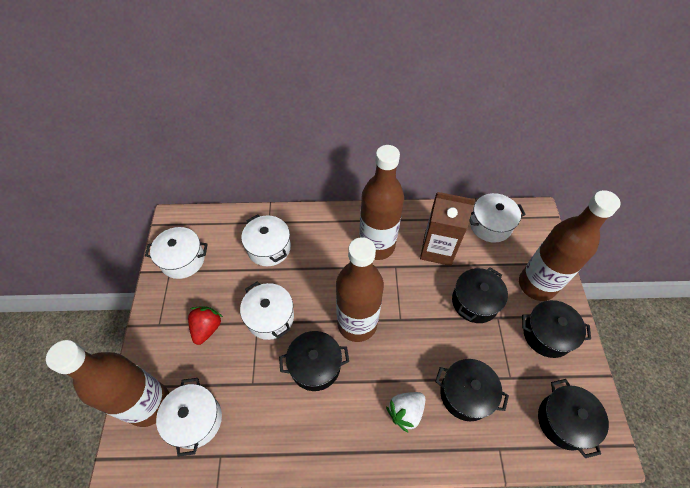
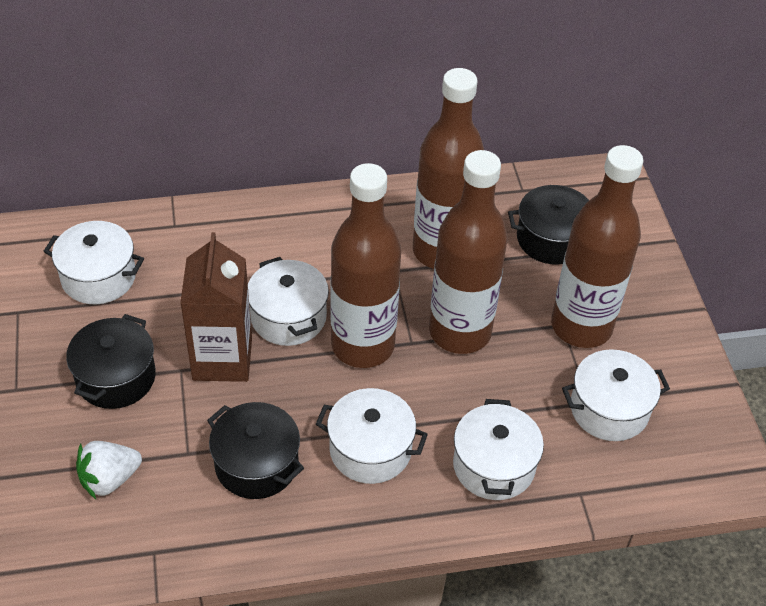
black pot: [279,331,349,391] [435,359,509,421] [452,267,508,323] [522,300,591,358] [538,379,609,458] = 5 -> [66,314,156,409] [207,402,304,499] [508,185,589,264] = 3
red strawberry: [188,307,223,345] = 1 -> none = 0

